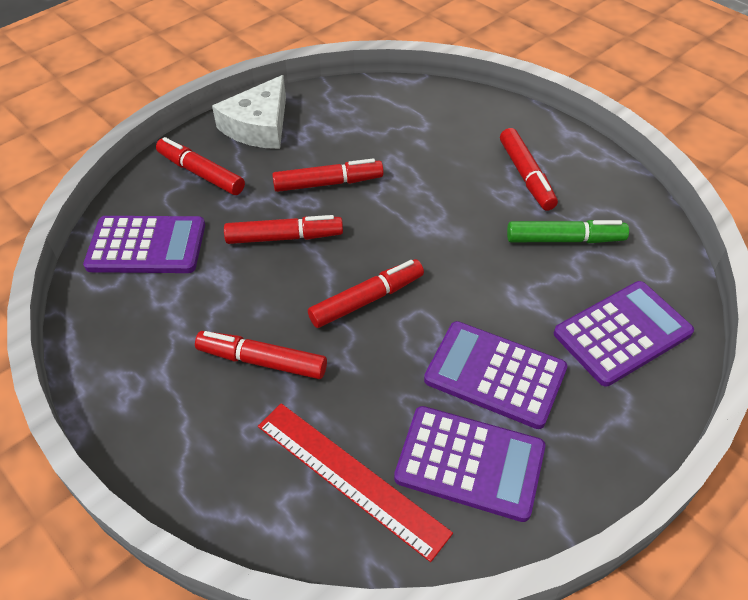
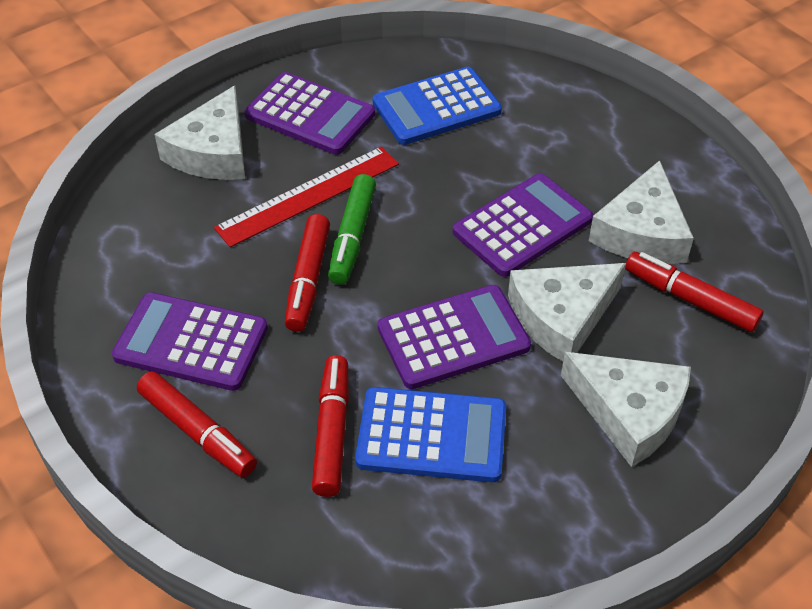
blue calculator: none = 0 -> [355,387,506,482] [373,67,502,145] = 2
red marker: [156,137,245,195] [195,331,327,379] [224,215,343,244] [272,158,384,192] [308,259,424,328] [500,128,558,211] = 6 -> [137,371,257,478] [285,214,330,332] [312,355,349,497] [625,252,764,332] = 4
white cheese: [212,75,286,149] = 1 -> [155,86,245,180] [508,263,626,361] [561,352,691,467] [589,160,694,264] = 4

